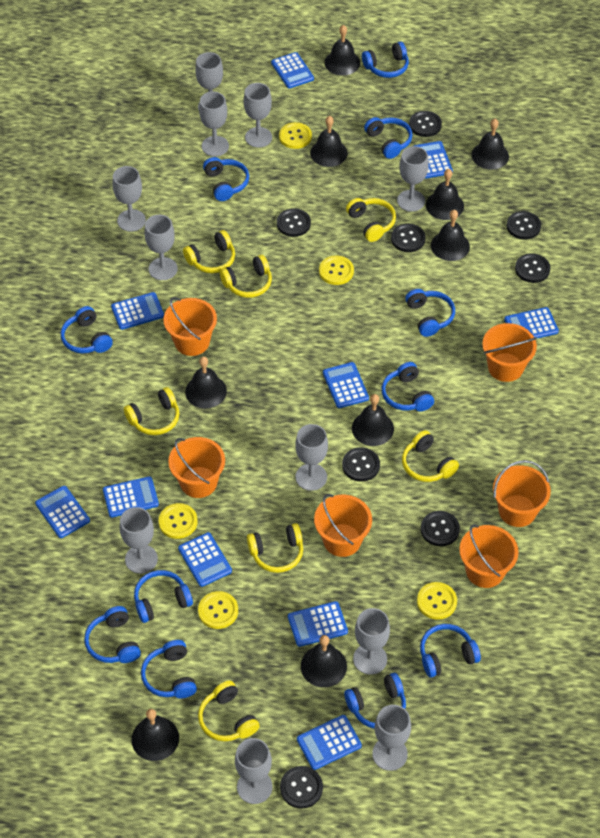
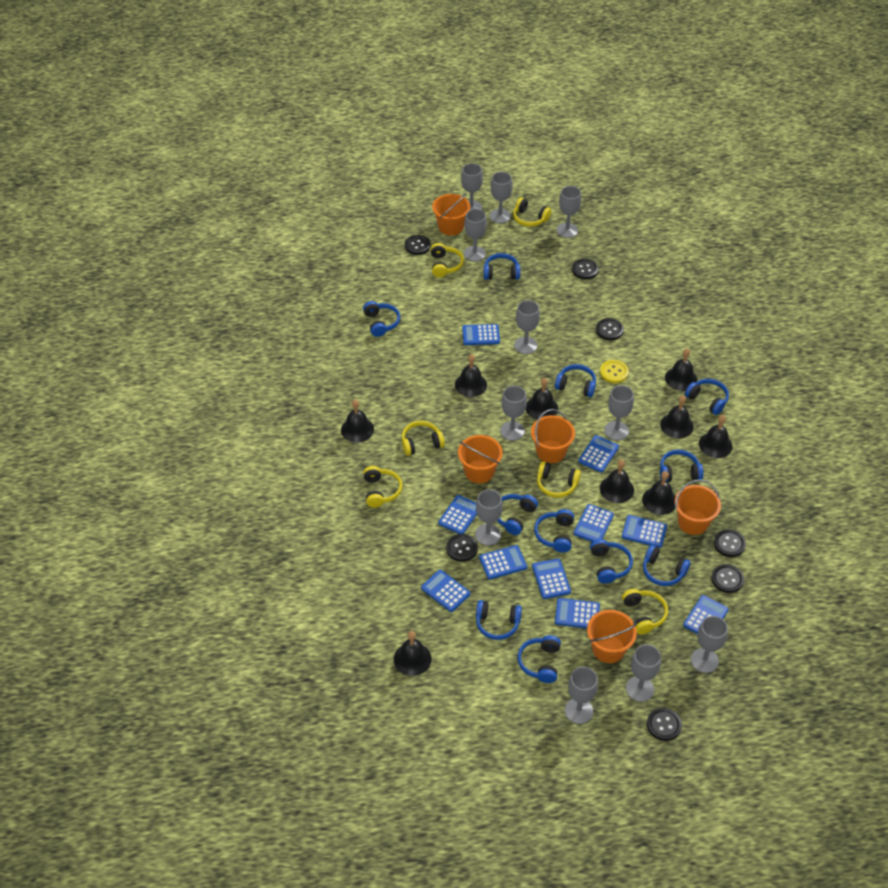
black button: [277,208,311,237] [280,766,323,809] [342,447,380,482] [391,224,426,252] [409,111,442,137] [421,511,460,546] [507,211,541,240] [515,253,551,283] = 8 -> [405,235,431,255] [446,534,478,562] [572,259,599,279] [596,318,624,340] [647,708,682,741] [711,564,744,593] [714,529,746,557] = 7
orange bucket: [163,297,217,356] [168,437,225,498] [314,494,372,557] [459,524,519,588] [482,323,537,382] [493,460,551,527] = 6 -> [432,193,470,235] [458,435,503,483] [531,409,575,463] [587,610,637,663] [675,479,721,535] = 5
yellow button: [159,503,198,539] [198,591,238,629] [279,122,312,149] [319,256,354,285] [417,582,457,620] = 5 -> [600,360,629,383] = 1
yellow headphones: [124,387,179,435] [183,230,235,273] [198,681,260,741] [220,255,272,298] [247,523,303,573] [346,198,396,242] [402,430,459,482] = 7 -> [363,466,402,508] [402,421,445,456] [431,243,464,277] [513,197,551,227] [537,461,581,498] [622,589,668,634] = 6

